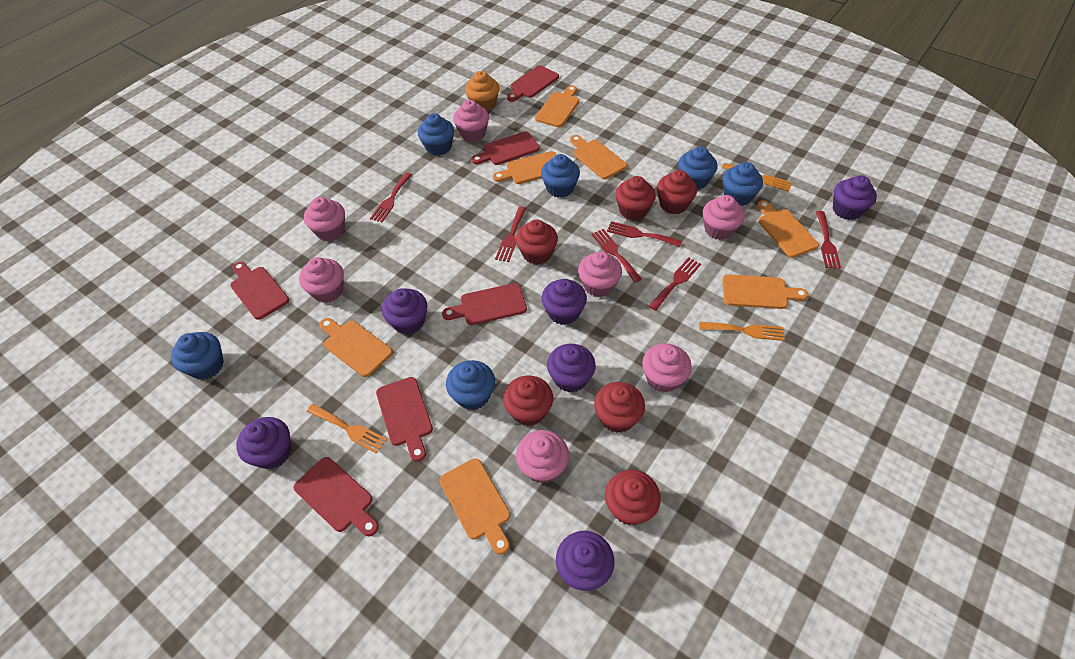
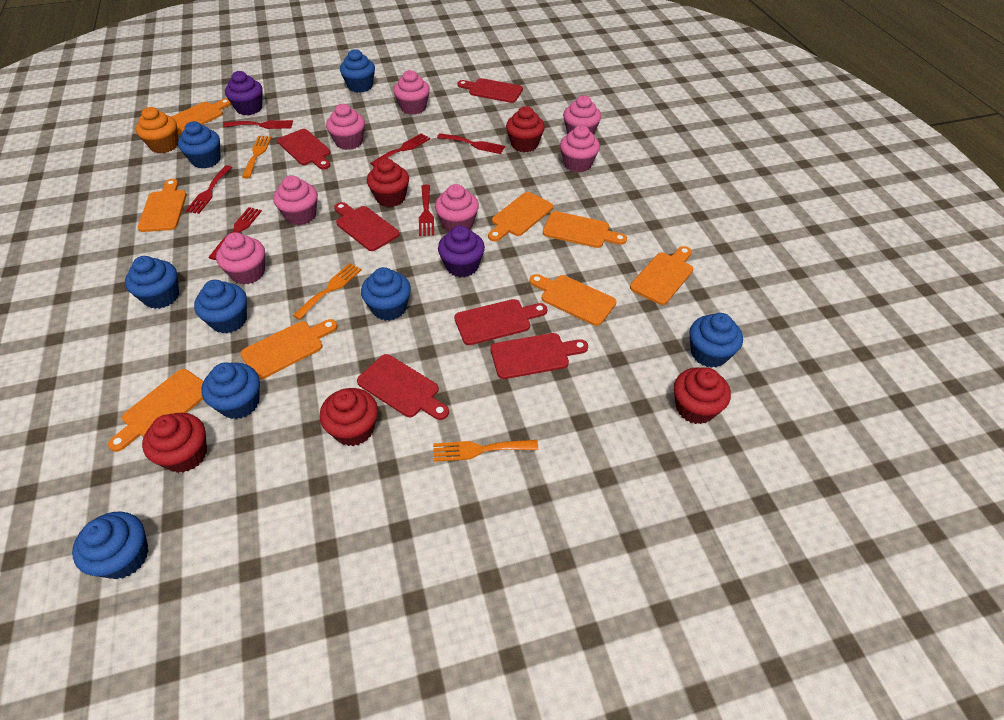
blue cupcake: [171,332,224,380] [418,113,454,156] [446,360,495,410] [541,154,580,198] [678,146,717,190] [723,162,763,206] = 6 -> [72,512,149,579] [125,256,179,309] [178,121,221,169] [194,280,247,334] [201,362,260,419] [340,49,375,93] [361,267,411,321] [690,313,743,368] = 8
orange cutting board: [320,318,393,377] [440,458,510,555] [493,151,557,184] [535,85,579,127] [570,135,627,179] [722,274,808,309] [757,200,819,258] = 7 -> [108,369,203,452] [137,179,187,232] [171,98,231,135] [240,319,338,380] [488,192,553,242] [529,274,617,326] [543,211,627,248] [630,246,693,305] = 8
purple cupcake: [236,417,291,469] [382,288,427,335] [542,279,587,325] [547,344,596,393] [556,531,615,591] [833,175,877,220] = 6 -> [225,71,263,116] [438,226,485,277] = 2
red cupcake: [503,375,553,426] [516,219,558,265] [594,382,645,433] [605,470,661,525] [615,176,656,220] [657,170,697,214] = 6 -> [142,413,207,473] [319,388,378,446] [367,158,409,207] [506,106,545,152] [674,367,731,424] = 5

